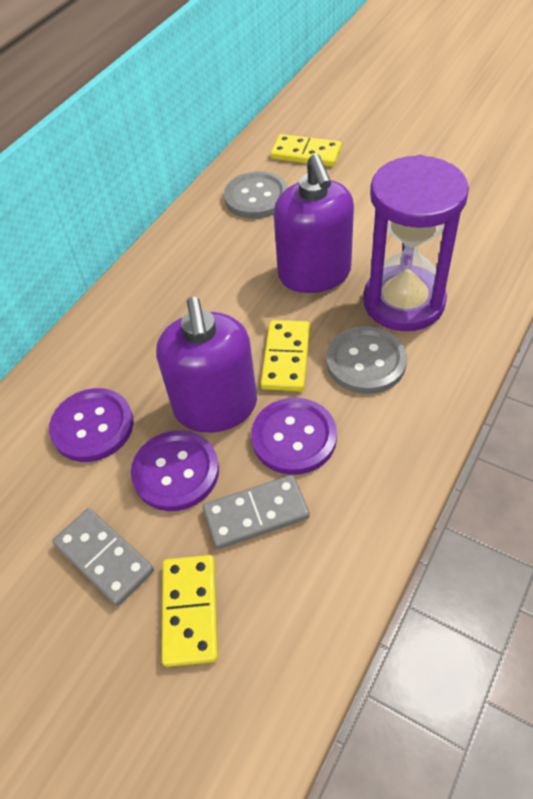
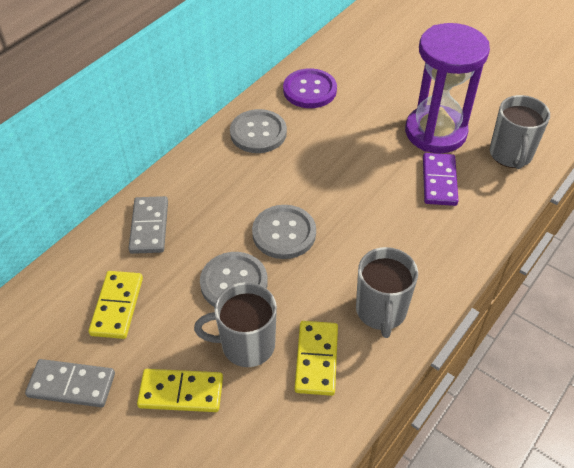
grey button: [224,171,288,219] [326,326,407,394] = 2 -> [200,252,268,307] [230,109,287,153] [252,205,316,259] = 3
grey mug: none = 0 -> [194,282,277,367] [356,247,418,338] [490,95,550,169] = 3
purple button: [49,388,134,462] [131,430,219,511] [251,398,337,475] = 3 -> [283,68,337,108] = 1
purple domino: none = 0 -> [423,153,459,206] = 1
purple soap dispenser: [156,297,257,433] [274,154,354,293] = 2 -> none = 0

